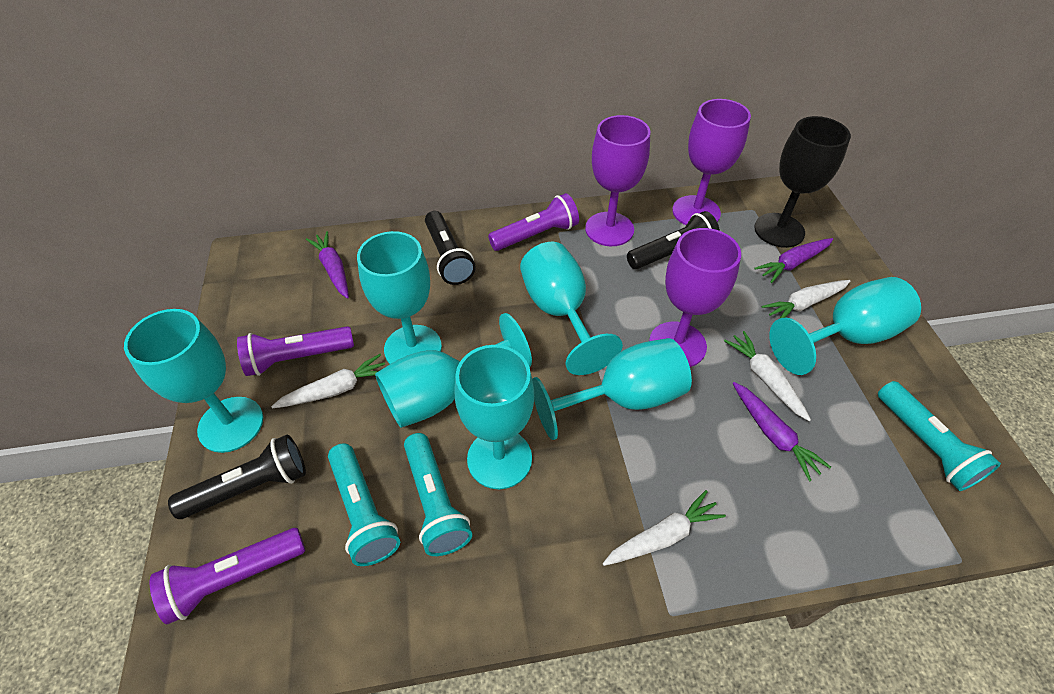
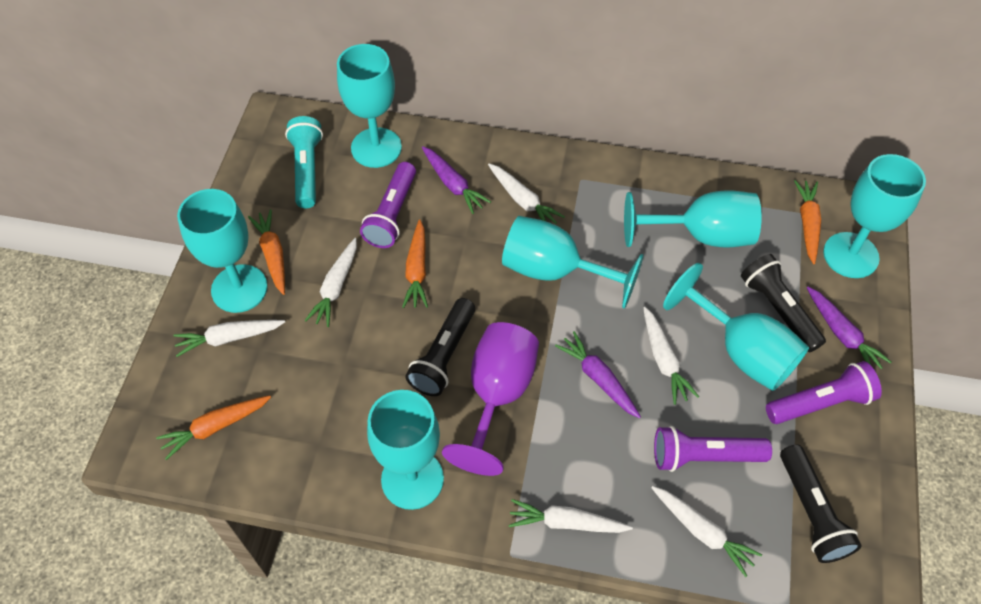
black goblet: [754,116,851,248] = 1 -> none = 0
orange carrot: none = 0 -> [156,395,271,460] [248,210,285,295] [402,220,428,308] [794,180,821,264] = 4
purple goblet: [585,115,650,246] [649,228,741,367] [672,99,751,225] = 3 -> [442,322,539,476] = 1
turquoise flashlight: [328,443,400,566] [404,433,472,556] [878,381,1001,491] = 3 -> [285,116,323,208] = 1
white carrot: [271,354,385,408] [603,490,726,566] [724,331,811,421] [761,280,850,319] = 4 -> [173,320,285,357] [305,238,357,327] [488,163,565,224] [509,499,633,533] [643,307,699,405] [651,486,762,577] = 6

